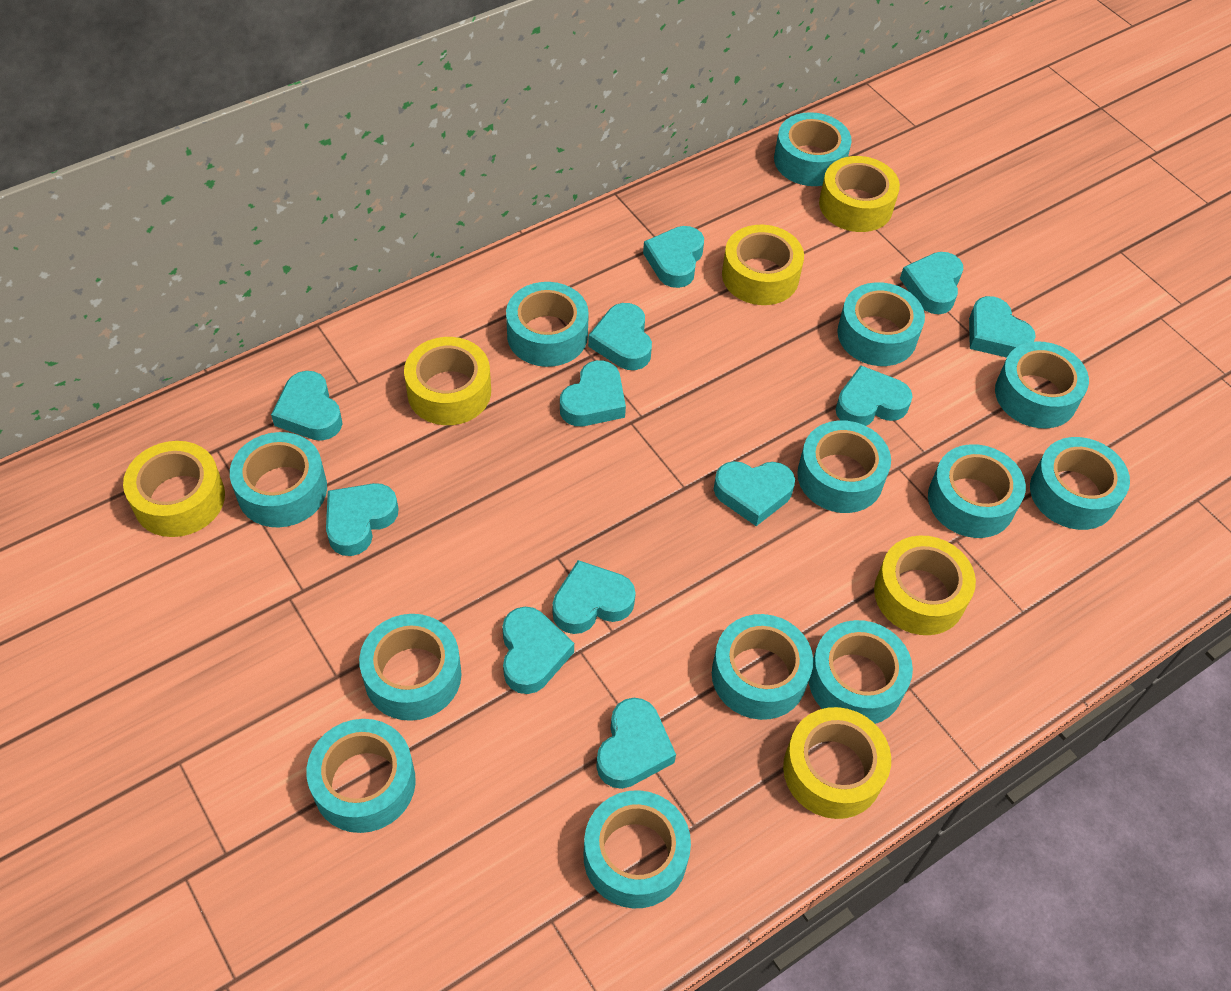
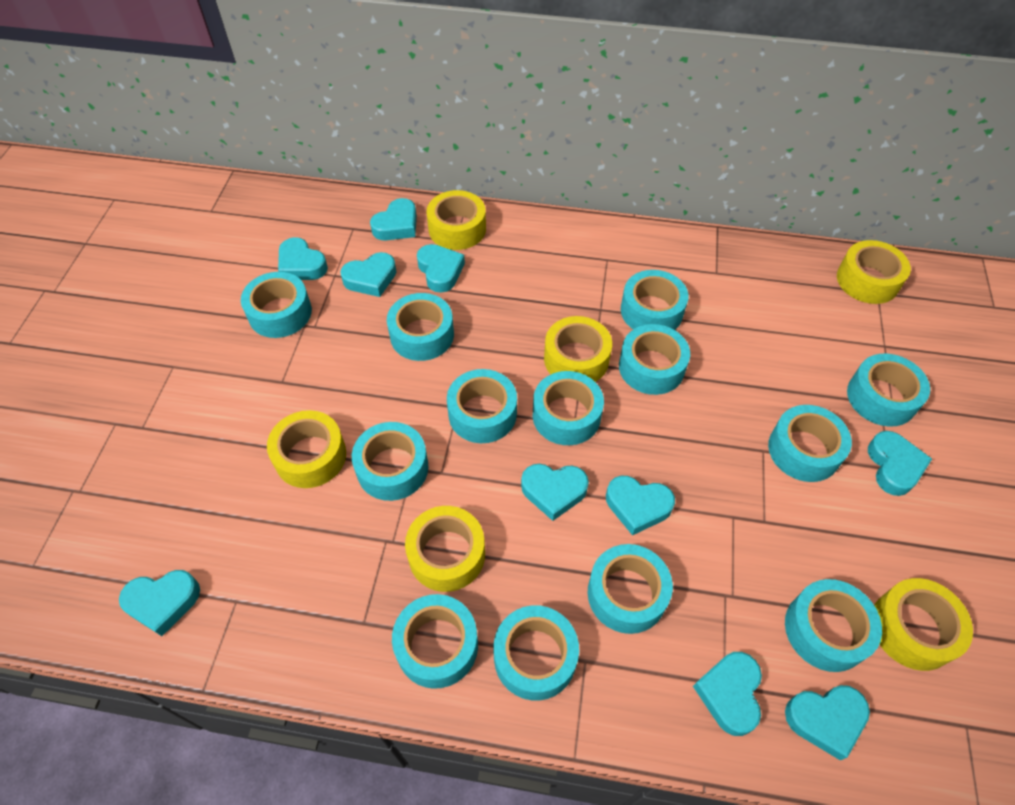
turquoise heart: [271,371,343,441] [326,483,399,556] [502,607,574,694] [553,560,636,634] [560,360,626,426] [588,303,652,370] [596,698,676,789] [643,226,704,288] [714,461,795,526] [836,365,913,426] [900,252,963,314] [969,296,1036,358] = 12 -> [119,570,200,636] [278,237,328,280] [340,252,396,297] [370,198,417,241] [417,244,465,293] [521,464,589,521] [606,476,675,535] [693,652,762,736] [785,685,870,760] [868,431,932,496] = 10

